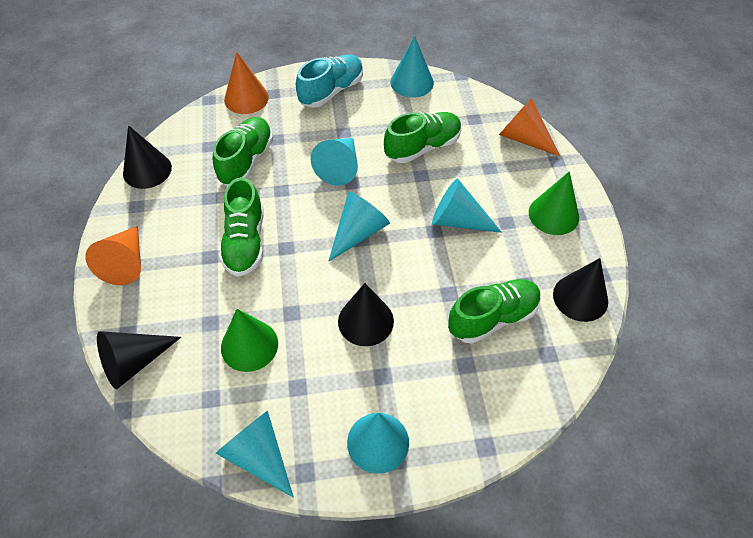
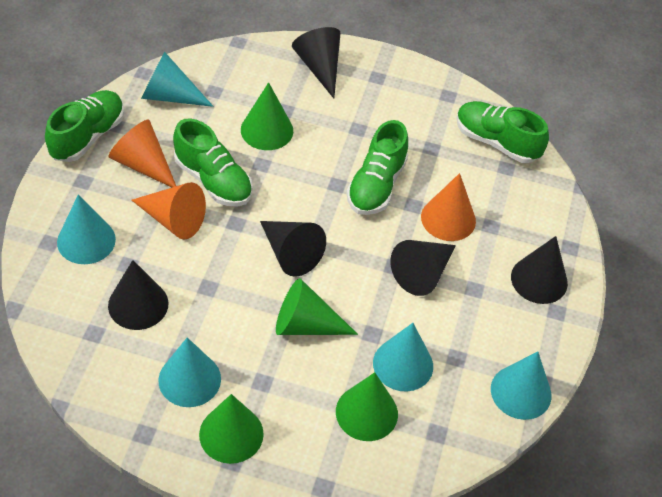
black cone: [97,331,181,389] [123,125,172,189] [338,283,394,346] [553,258,608,322] = 4 -> [108,260,168,330] [260,221,326,277] [292,27,340,98] [390,240,456,296] [511,236,568,304] = 5
green cone: [221,309,278,372] [529,171,579,235] = 2 -> [199,394,264,464] [241,82,293,150] [276,278,358,335] [336,372,398,441] = 4
turquoise cone: [216,411,294,497] [311,138,358,186] [329,192,390,261] [347,412,409,474] [390,36,434,98] [432,179,502,233] = 6 -> [57,194,116,264] [141,51,213,107] [158,337,221,407] [373,323,433,392] [491,351,551,420] = 5
turquoise shoe: [296,54,363,108] = 1 -> none = 0

